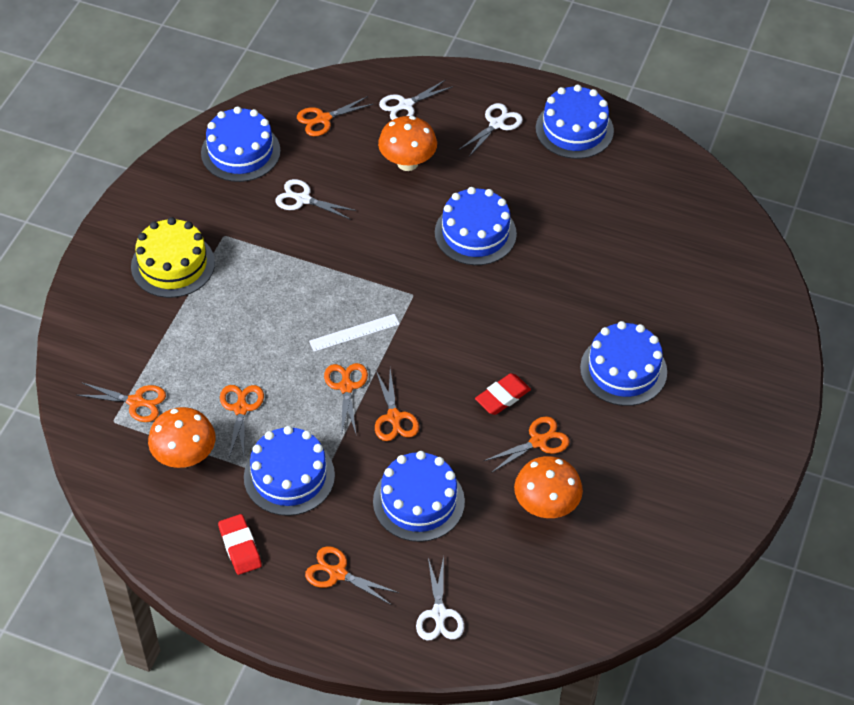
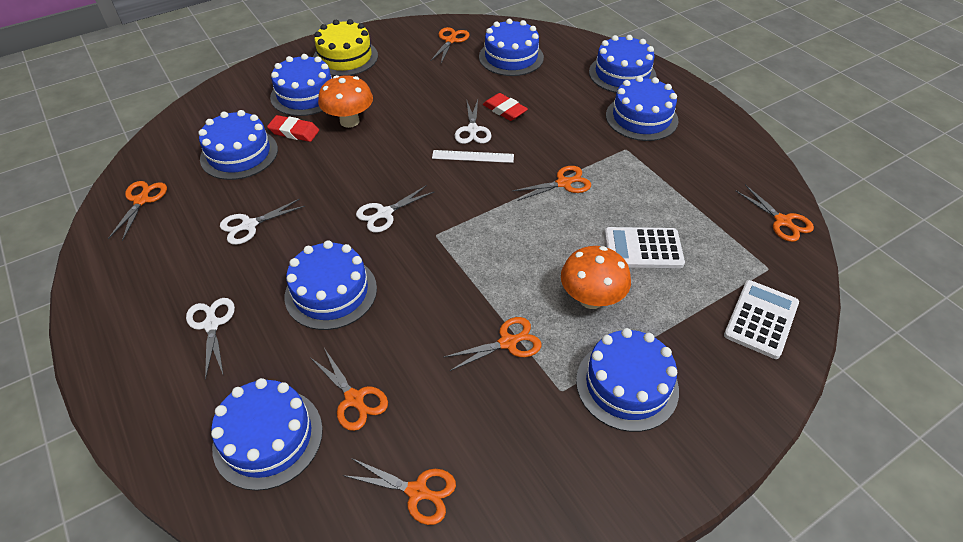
blue cake: [201,106,281,182] [244,426,335,516] [373,451,465,542] [435,187,517,265] [536,85,614,159] [580,321,667,406] = 6 -> [198,110,278,180] [211,378,323,491] [270,54,332,116] [285,240,377,330] [479,19,544,76] [576,328,679,432] [589,35,656,93] [606,76,678,141] = 8
orange mushroom: [148,407,216,468] [378,116,437,171] [514,456,583,518] = 3 -> [318,75,373,128] [561,246,631,309] = 2
white calculator: none = 0 -> [605,227,685,268] [724,280,799,359] = 2

